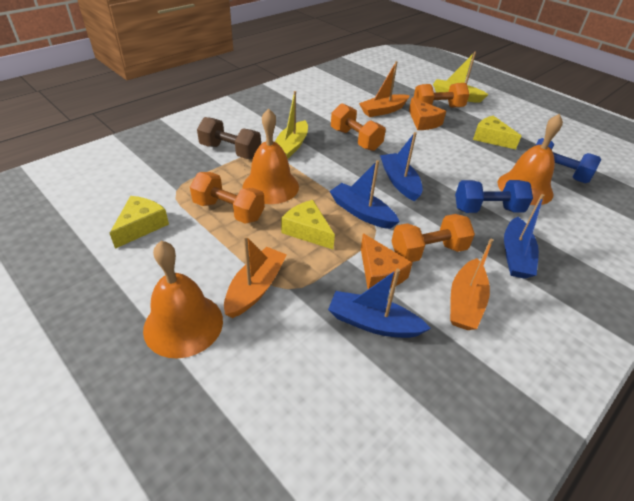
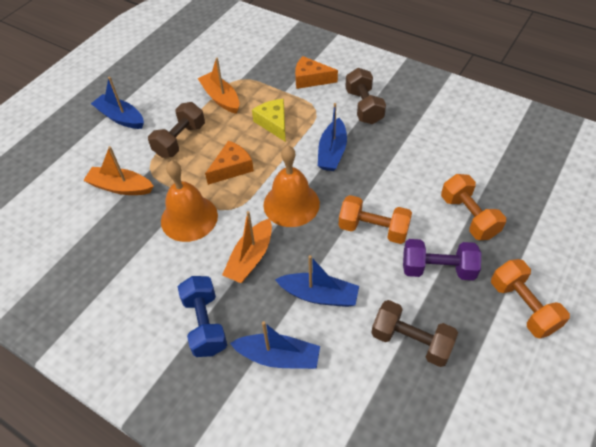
blue dumbbell: [455,180,533,213] [535,138,601,183] = 2 -> [178,276,227,357] = 1
brown dumbbell: [197,117,261,159] = 1 -> [148,102,205,158] [345,68,386,124] [371,300,458,367] = 3
orange bell: [143,241,223,358] [243,108,299,204] [498,114,563,205] = 3 -> [161,161,218,242] [263,146,320,227] = 2
orange dumbbell: [190,172,265,224] [331,103,386,151] [392,214,475,262] [413,83,469,108] = 4 -> [339,195,412,244] [441,174,506,240] [491,259,570,338] = 3
purple dumbbell: none = 0 -> [403,239,481,280] = 1
yellow boat: [275,91,308,159] [433,51,489,103] = 2 -> none = 0
yellow cheese: [110,196,169,249] [281,200,335,249] [473,116,521,149] = 3 -> [252,99,286,142] = 1

